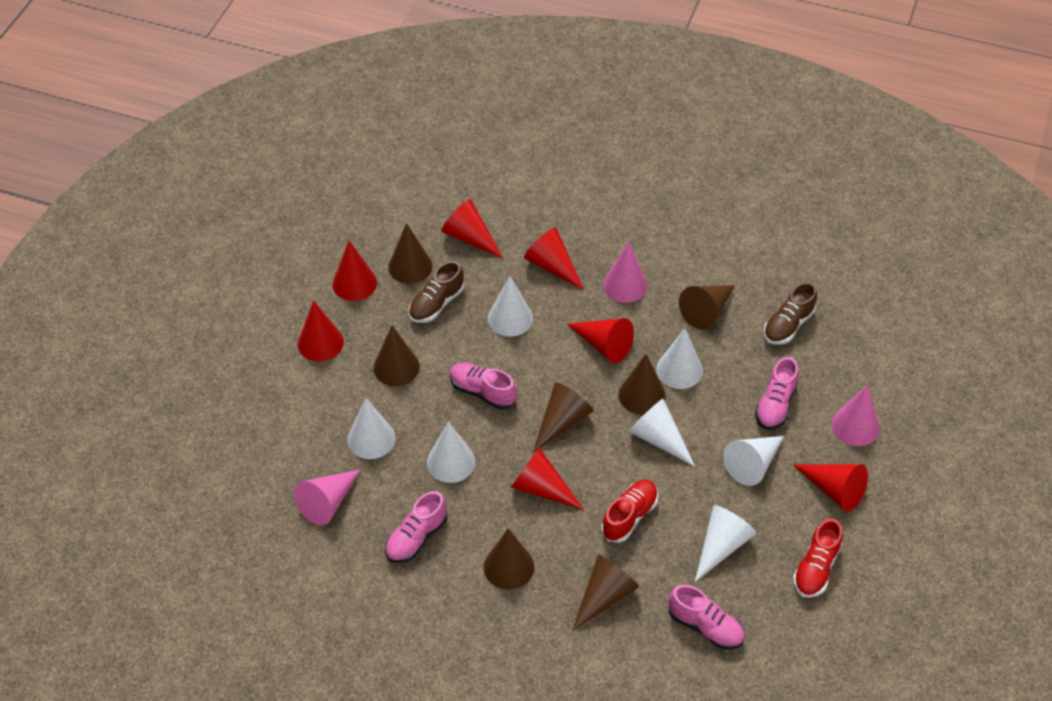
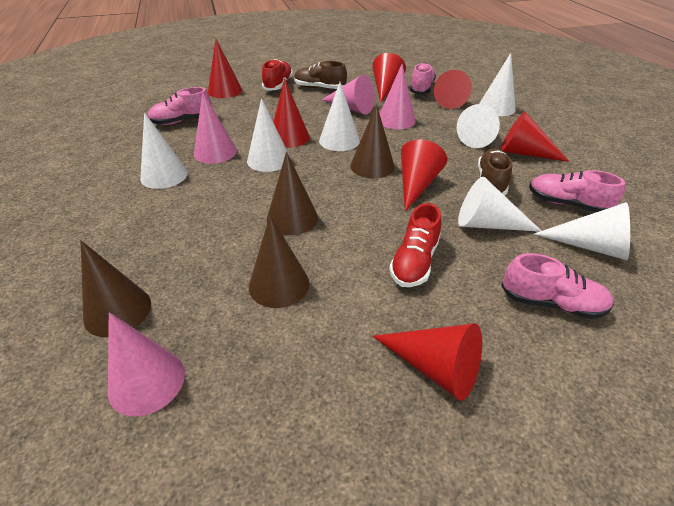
brown cone: [373,326,420,386] [388,223,433,284] [484,528,534,590] [533,383,594,453] [572,555,639,632] [618,354,665,415] [679,285,735,329] = 7 -> [80,241,151,337] [249,215,309,308] [267,152,318,235] [350,104,395,179] = 4
pink cone: [294,469,361,526] [603,242,648,303] [832,385,880,446] = 3 -> [108,312,185,417] [194,92,237,164] [322,74,375,114] [380,64,416,129] = 4

